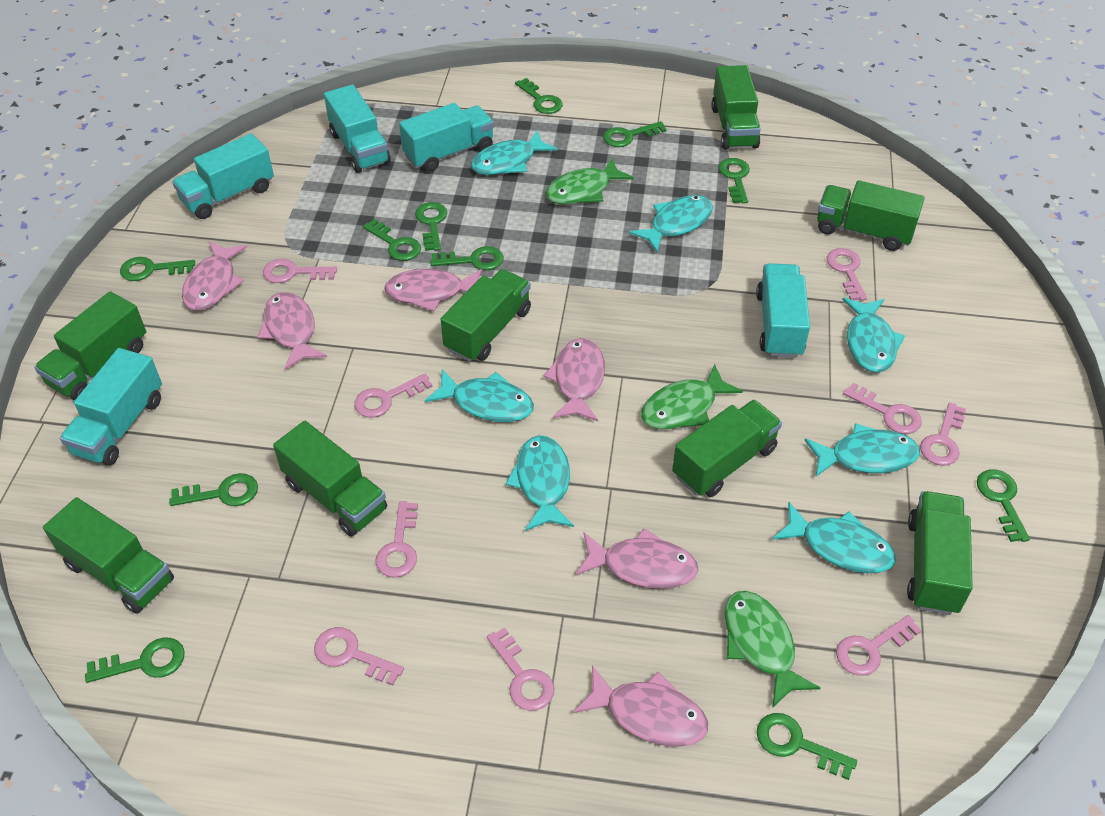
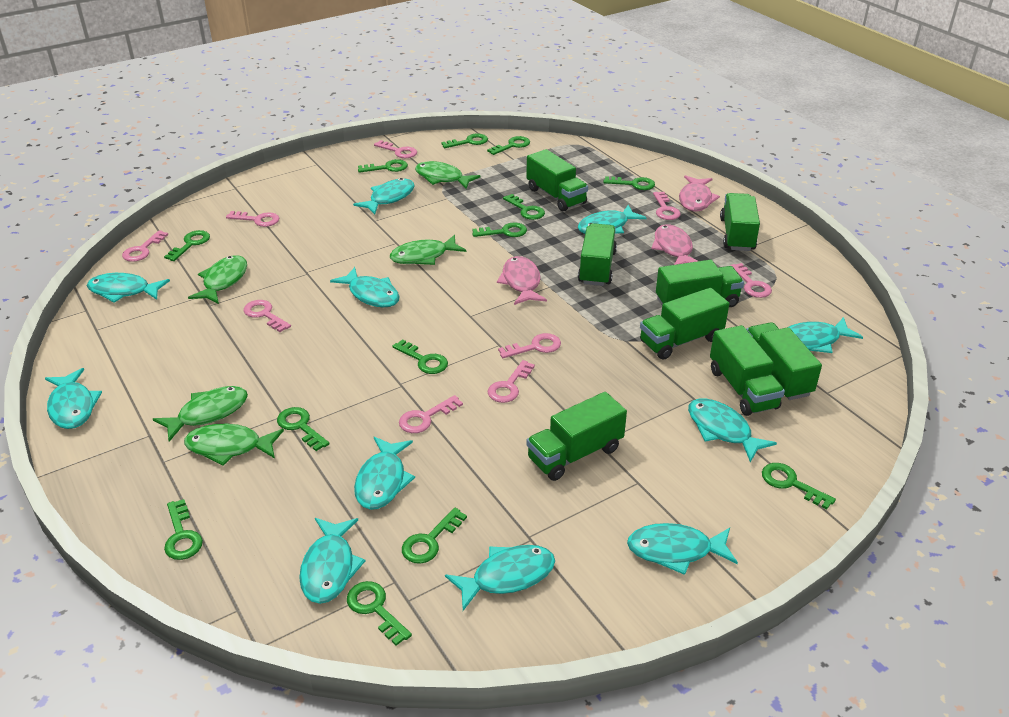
green fish: [546,158,634,204] [641,364,743,430] [724,591,820,708] = 3 -> [153,386,248,442] [184,424,284,466] [188,255,247,304] [390,235,466,265] [415,161,481,189] = 5
green key: [85,638,185,683] [120,257,195,281] [169,473,258,506] [363,219,421,261] [415,202,447,251] [430,246,504,270] [515,78,563,114] [603,121,667,147] [718,158,750,203] [757,713,857,780] [977,469,1030,542] = 11 -> [164,230,210,261] [164,499,203,560] [277,407,330,451] [347,581,412,646] [358,159,408,173] [392,339,448,374] [402,508,467,564] [441,133,488,148] [472,223,527,237] [487,136,530,155] [503,194,545,220] [603,176,655,190] [762,463,836,510] = 13
pink fish: [182,241,247,311] [258,292,327,370] [384,269,482,311] [543,338,605,421] [574,665,708,747] [576,528,698,589] = 6 -> [497,256,547,305] [651,224,698,265] [679,175,720,212] = 3
turquoise fish: [425,369,534,422] [471,131,557,175] [505,435,574,531] [629,195,713,253] [772,502,895,573] [805,423,920,477] [842,297,905,373] = 7 -> [45,368,102,429] [87,273,170,303] [299,518,365,604] [330,267,400,307] [353,178,415,215] [354,437,415,510] [445,545,555,611] [578,205,647,234] [627,523,738,575] [688,398,777,462] [789,317,863,353] = 11
turquoise truck: [60,348,162,466] [172,134,274,219] [324,85,391,173] [399,103,494,172] [756,263,810,358] = 5 -> none = 0

